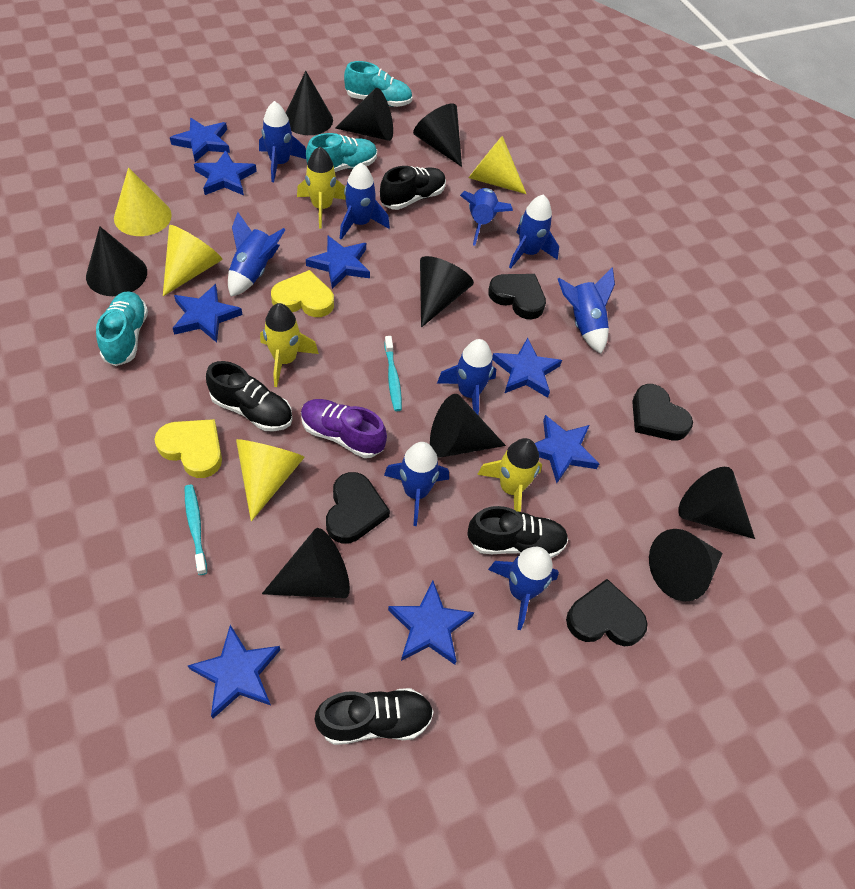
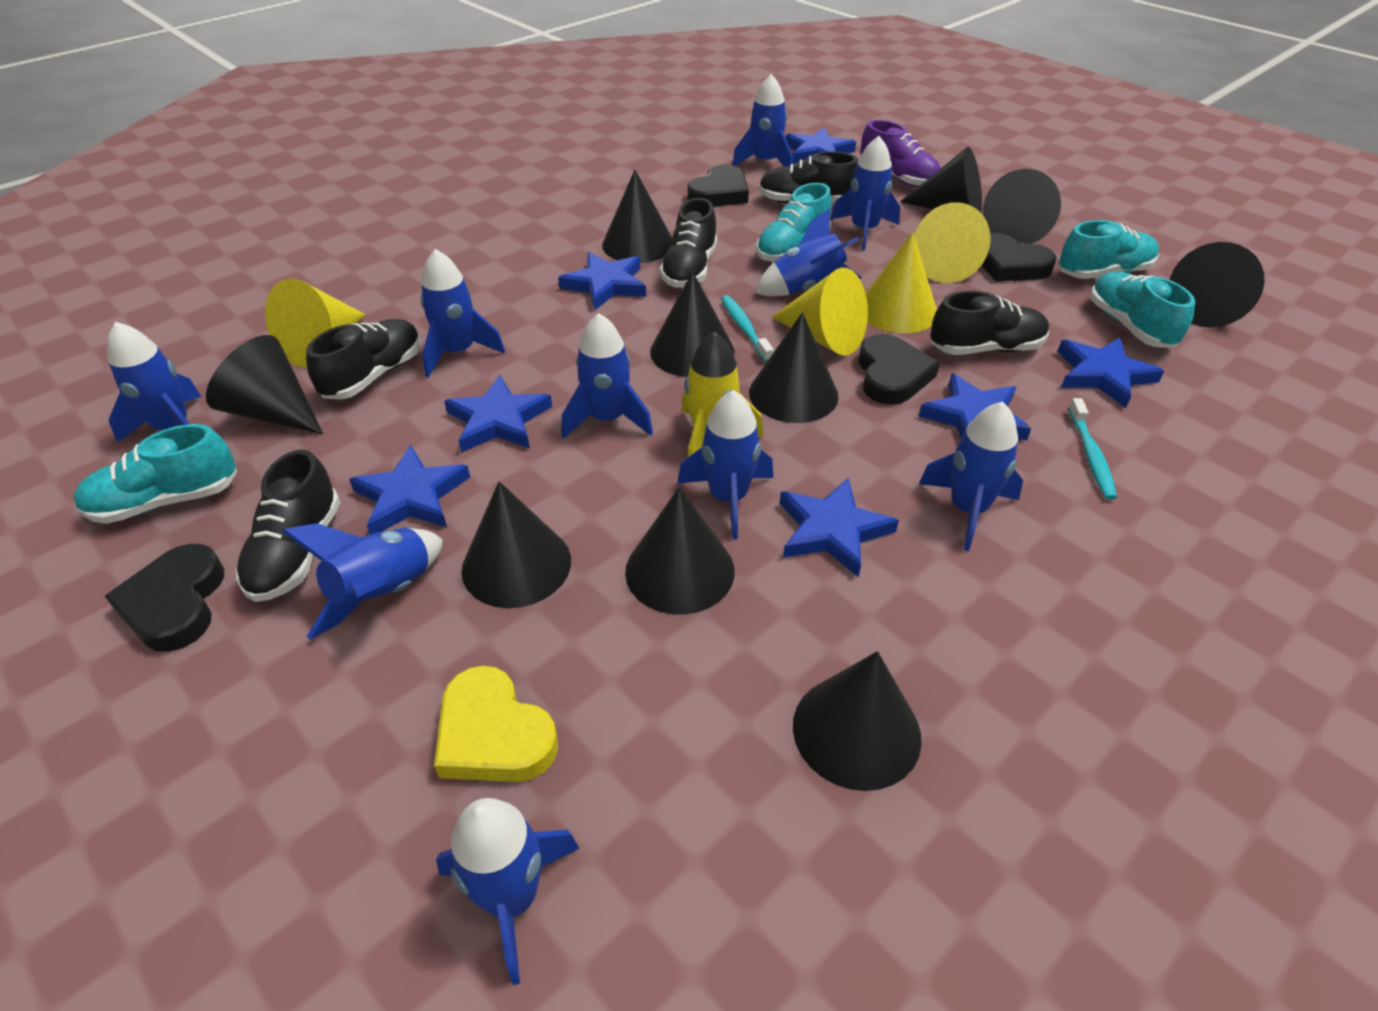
black cone: [86,226,147,296] [262,528,350,598] [286,71,333,135] [335,88,393,141] [413,104,462,167] [420,256,474,328] [430,394,506,458] [649,529,723,601] [678,467,755,539] = 9 -> [206,335,323,435] [461,481,571,608] [602,170,673,263] [625,487,735,615] [650,271,735,377] [749,312,839,423] [793,651,922,791] [900,147,982,213] [983,169,1061,244] [1170,242,1264,327] = 10
black shoe: [206,361,293,431] [314,688,434,745] [380,166,446,210] [467,506,568,558] = 4 -> [236,450,340,602] [306,319,421,399] [660,198,717,288] [759,152,858,203] [931,291,1049,355] = 5
blue rocket: [228,212,286,297] [259,101,306,182] [340,163,390,240] [384,442,449,526] [437,339,496,415] [460,188,513,246] [488,547,559,630] [509,194,559,269] [558,267,615,354] = 9 -> [107,322,202,443] [282,523,443,639] [420,249,505,377] [436,798,580,985] [561,313,653,439] [678,390,773,539] [732,74,793,166] [755,208,862,297] [831,136,900,250] [919,401,1023,551] = 10
blue star: [170,118,230,162] [173,284,243,343] [188,625,281,718] [194,150,257,195] [306,236,370,289] [388,581,474,665] [492,338,562,398] [535,415,599,483] = 8 -> [349,445,470,535] [444,375,552,453] [558,252,646,310] [780,478,899,578] [786,128,856,163] [919,373,1031,441] [1057,337,1164,408] = 7
turquoise shoe: [96,291,148,366] [306,133,377,172] [344,61,412,107] = 3 -> [73,424,237,524] [756,183,832,262] [1058,220,1159,279] [1090,271,1195,348] = 4
yellow heart: [154,419,222,478] [271,270,334,317] = 2 -> [434,666,558,782] = 1
yellow rocket: [260,303,319,387] [297,146,346,229] [477,438,542,512] = 3 -> [682,331,764,457] = 1

